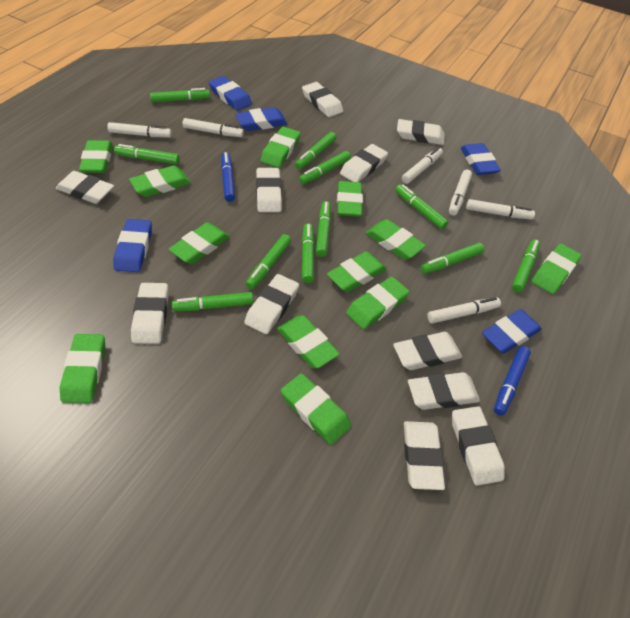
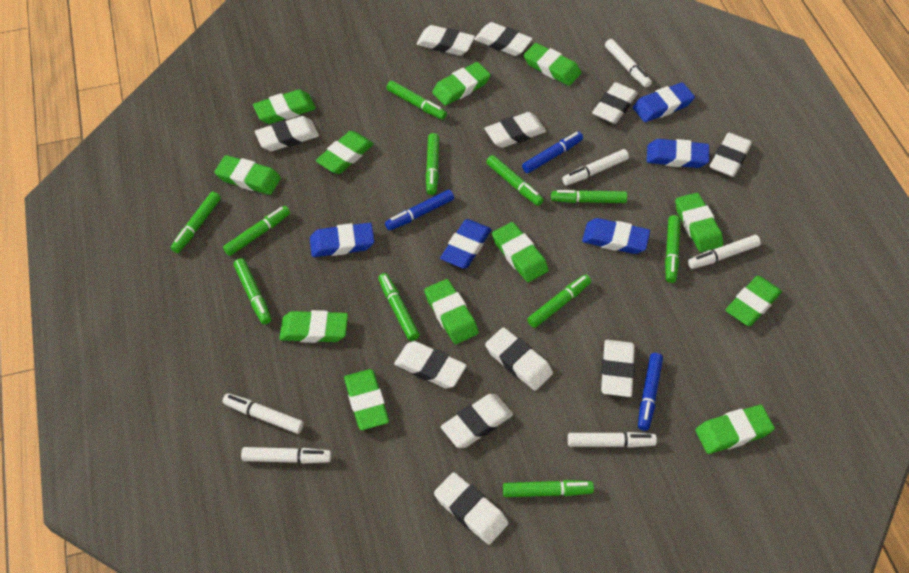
blue marker: [221,152,235,202] [494,346,531,416] = 2 -> [385,189,454,231] [522,132,583,173] [638,353,663,431] = 3

